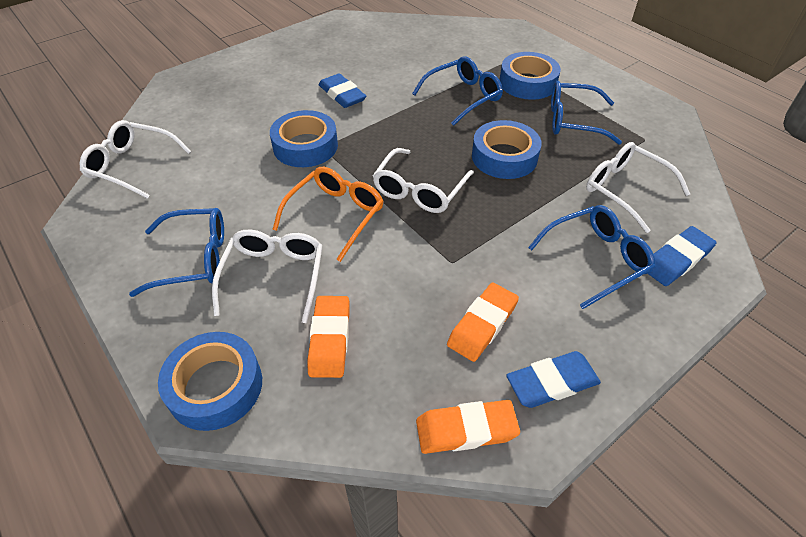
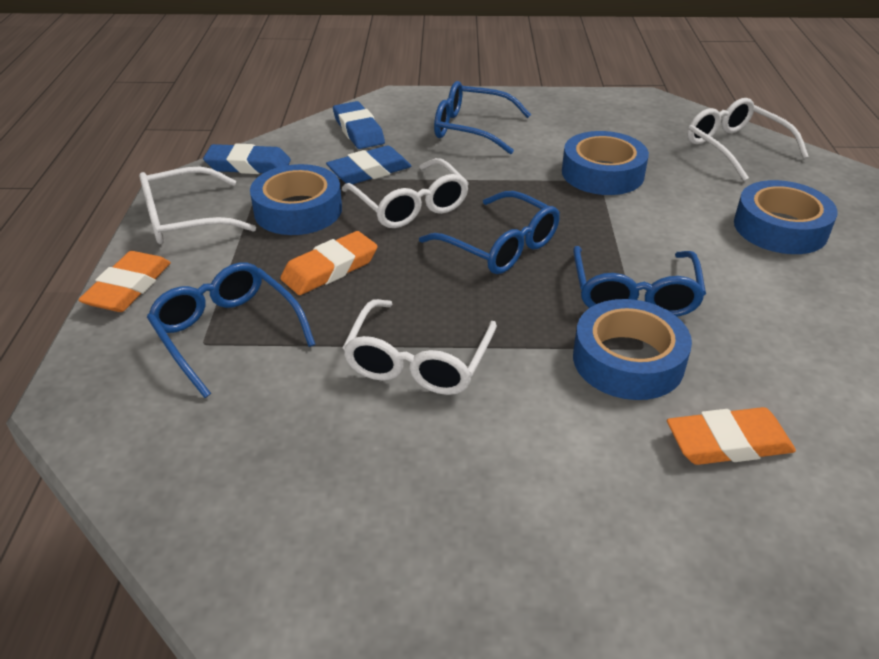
orange glasses: [272,167,384,262] = 1 -> none = 0

